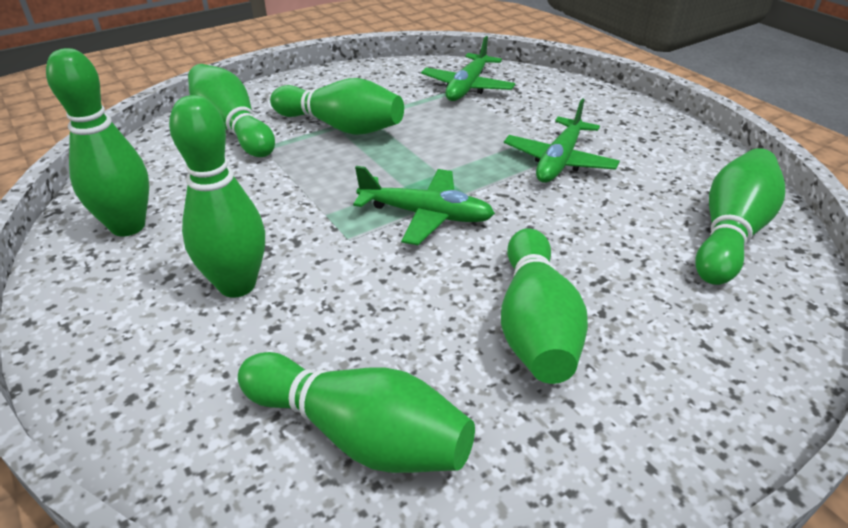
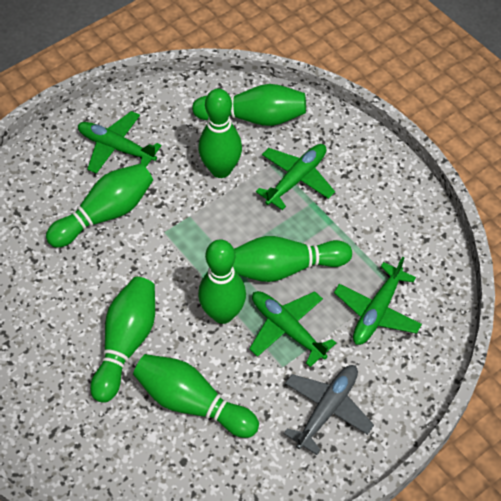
green plane: [353,166,495,245] [421,36,515,101] [504,98,620,183] = 3 -> [78,111,162,174] [249,291,336,367] [256,144,335,210] [334,257,422,345] = 4
grey plane: none = 0 -> [284,365,374,455] = 1

